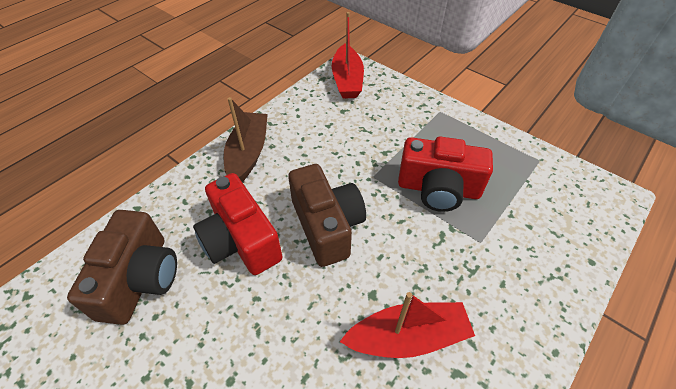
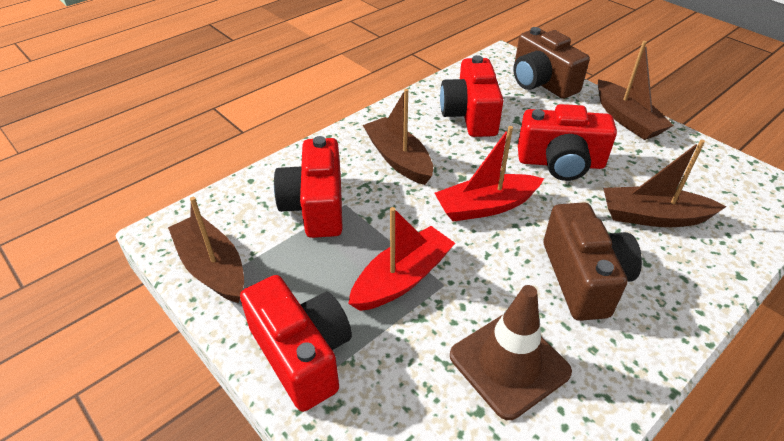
brown boat: [223,97,268,182] = 1 -> [168,197,244,303] [363,89,433,185] [598,41,674,140] [603,139,726,227] = 4
brown traffic cone: none = 0 -> [450,285,572,420] = 1
red camera: [193,173,283,275] [398,136,493,212] = 2 -> [240,275,352,412] [274,136,343,238] [440,55,504,137] [518,104,617,181] = 4

